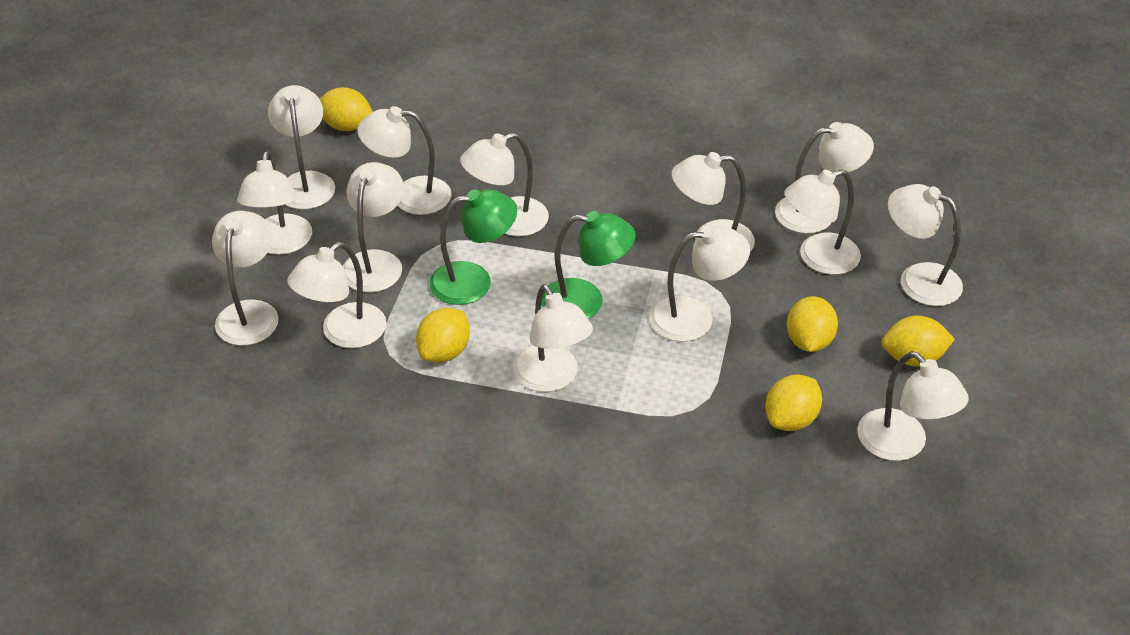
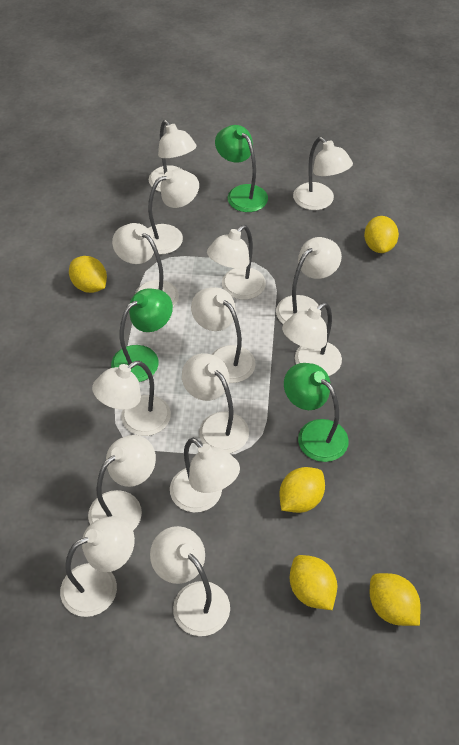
green lamp: [429,189,517,305] [541,211,636,319] = 2 -> [111,288,173,382] [215,125,268,212] [284,363,349,462] = 3

